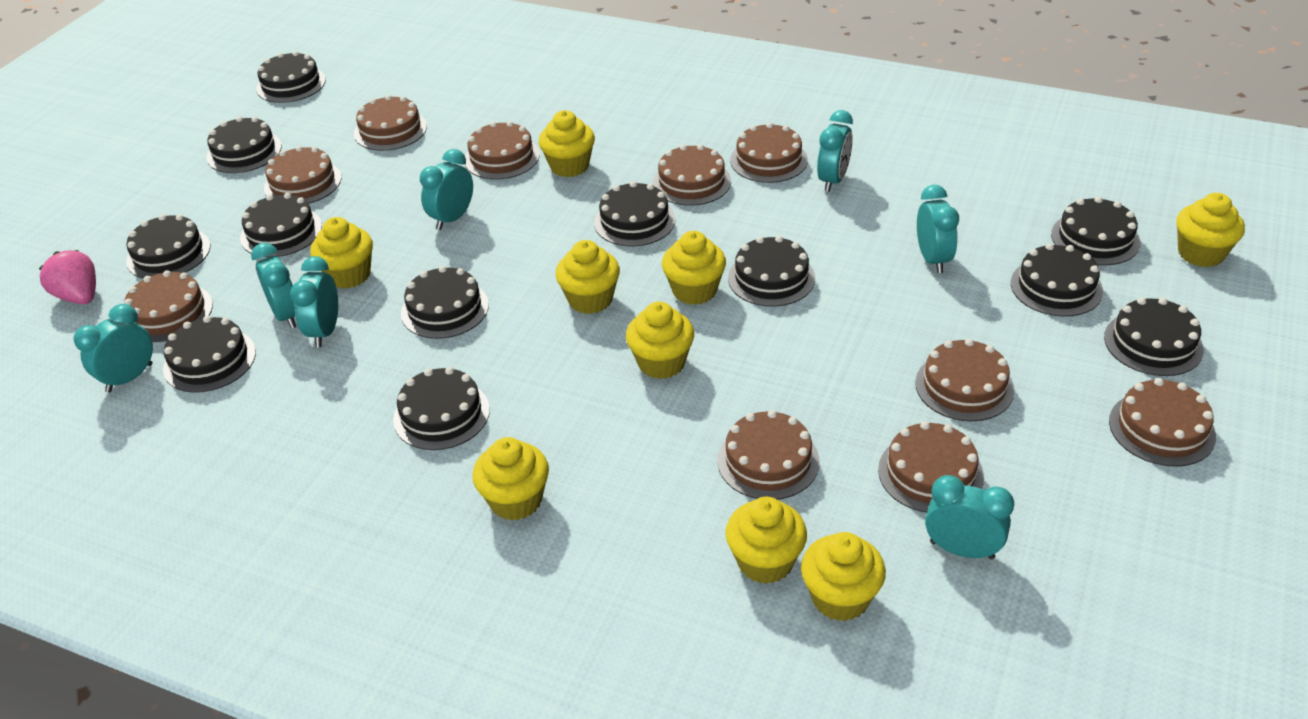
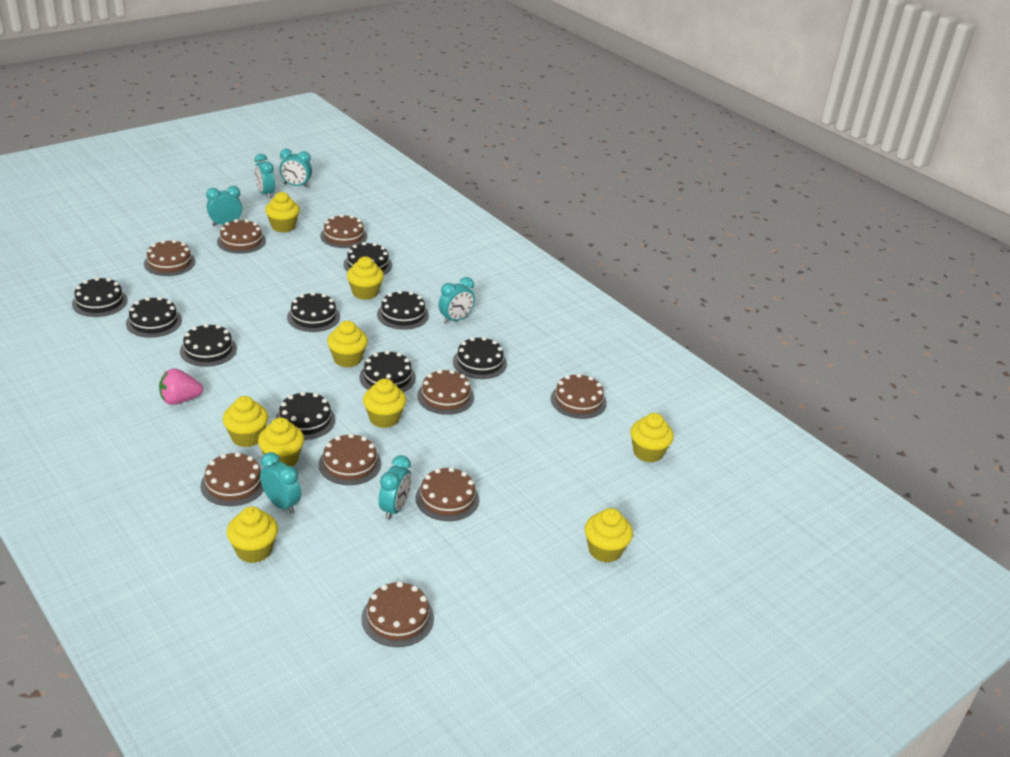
black cake: [126,214,210,279] [163,316,256,393] [206,116,282,173] [240,193,322,257] [256,51,326,103] [393,367,490,450] [401,266,489,339] [594,181,676,246] [728,236,815,307] [1011,243,1103,317] [1051,197,1140,265] [1104,298,1204,376] = 12 -> [72,277,128,317] [126,297,182,338] [180,323,237,367] [275,391,336,440] [287,292,340,332] [343,242,392,275] [360,350,416,392] [377,290,429,330] [453,337,507,379] = 9
brown cake: [124,270,213,342] [264,146,342,204] [354,95,427,151] [465,121,540,179] [653,144,731,206] [717,410,819,500] [730,122,808,183] [878,421,984,513] [915,338,1015,421] [1109,378,1216,467] = 10 -> [144,239,195,276] [200,452,264,506] [217,219,266,254] [319,433,381,485] [320,214,367,248] [361,581,434,647] [416,467,479,521] [417,369,474,415] [551,373,607,419] = 9
turquoise clock: [74,304,153,393] [251,243,296,329] [290,256,338,347] [420,149,473,230] [817,110,853,192] [917,185,959,273] [925,475,1014,559] = 7 -> [206,186,242,226] [254,154,275,199] [260,452,301,514] [279,149,312,188] [379,455,411,520] [438,277,475,324] = 6

